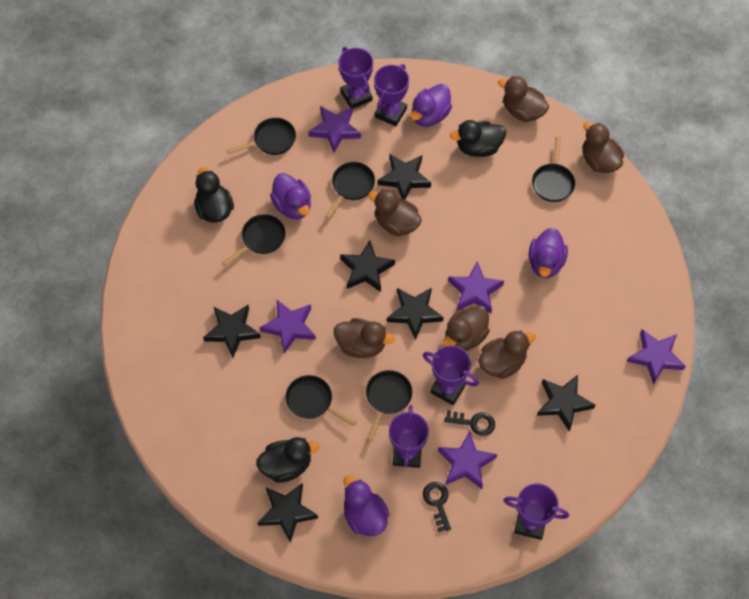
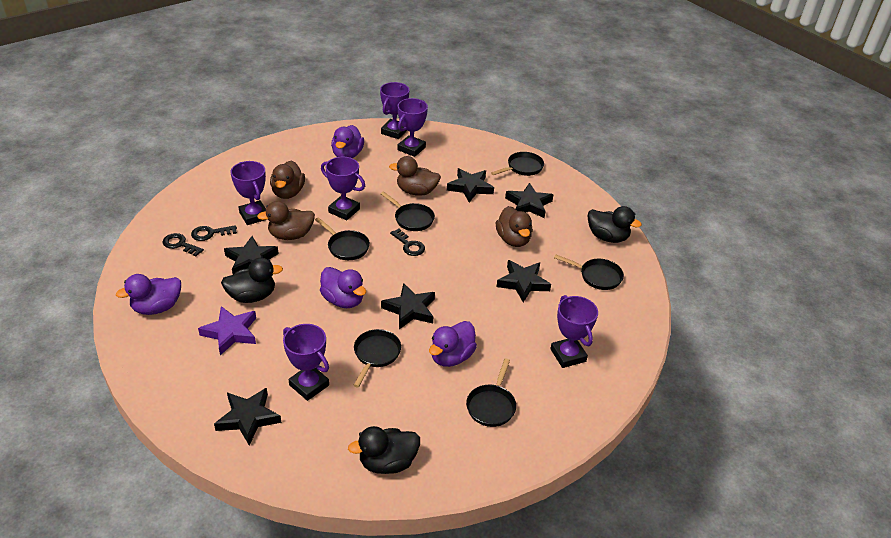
black key: [423,482,451,532] [444,410,495,436] = 2 -> [162,233,204,256] [191,225,237,241] [390,229,425,256] = 3
brown duck: [334,318,395,358] [368,189,422,237] [443,305,490,351] [478,330,536,379] [498,76,549,122] [583,121,624,173] = 6 -> [257,201,315,240] [270,161,305,199] [389,156,441,196] [496,206,533,247] = 4
purple star: [260,300,316,354] [308,106,361,153] [438,431,497,489] [448,261,504,313] [627,329,686,385] = 5 -> [198,306,256,355] = 1
purple trophy: [338,47,373,109] [374,64,409,126] [389,405,429,468] [423,345,479,405] [503,483,569,540] = 5 -> [231,161,268,225] [283,324,329,401] [321,157,365,220] [380,82,409,139] [398,98,428,157] [550,295,598,368] = 6

